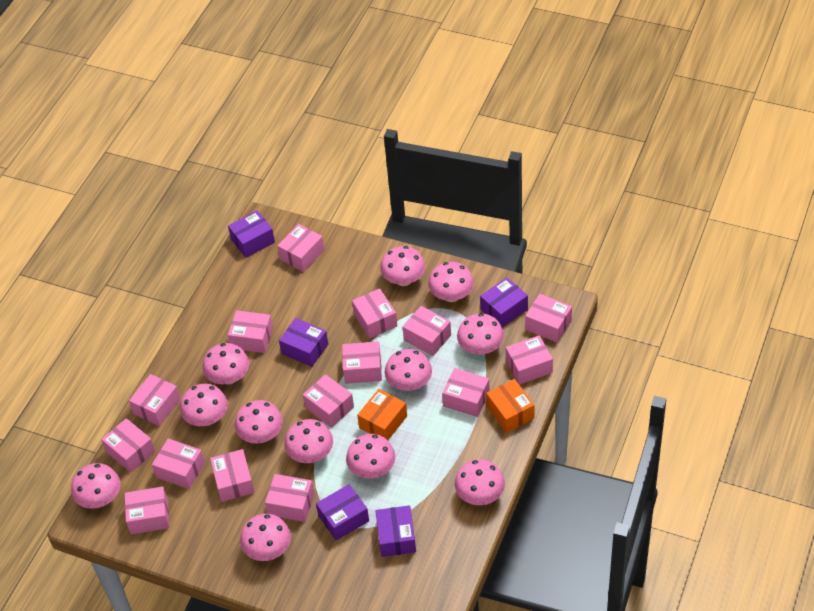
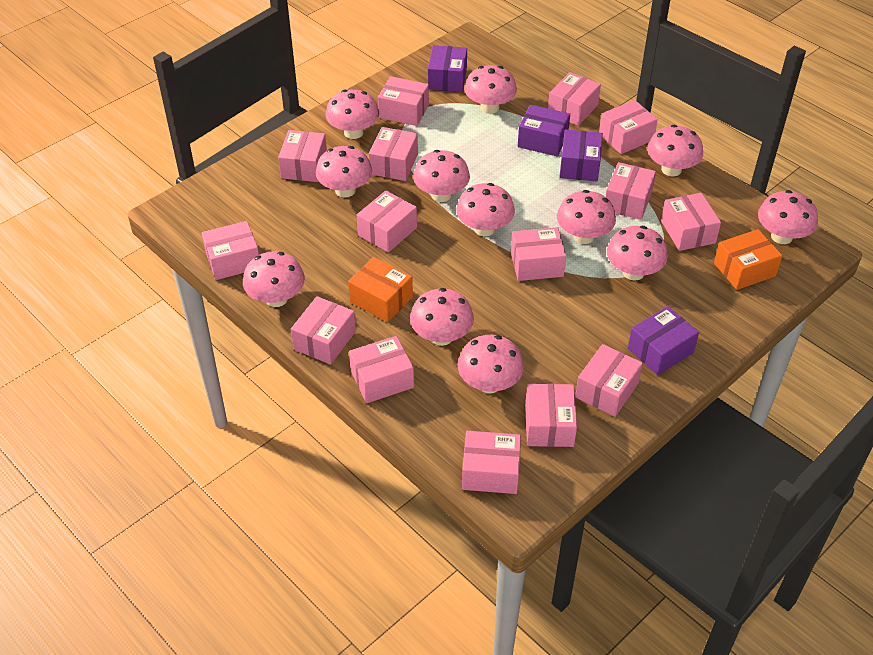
purple box: [228,211,275,258] [279,318,328,367] [316,484,369,540] [375,505,416,557] [480,278,528,327] = 5 -> [428,45,467,92] [518,105,570,157] [560,129,603,181] [628,306,699,375] = 4

